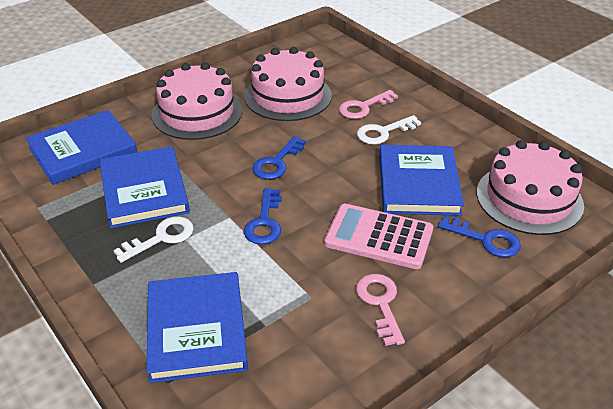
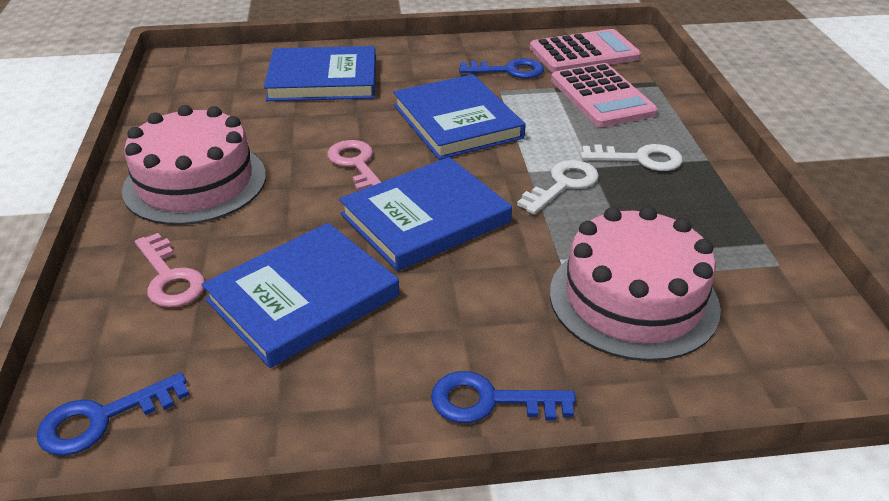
pink cake: [152,63,243,140] [244,47,332,121] [477,140,584,235] = 3 -> [122,105,266,225] [550,206,721,361] = 2
pink calculator: [324,204,433,269] = 1 -> [530,29,641,72] [551,63,658,127] = 2

